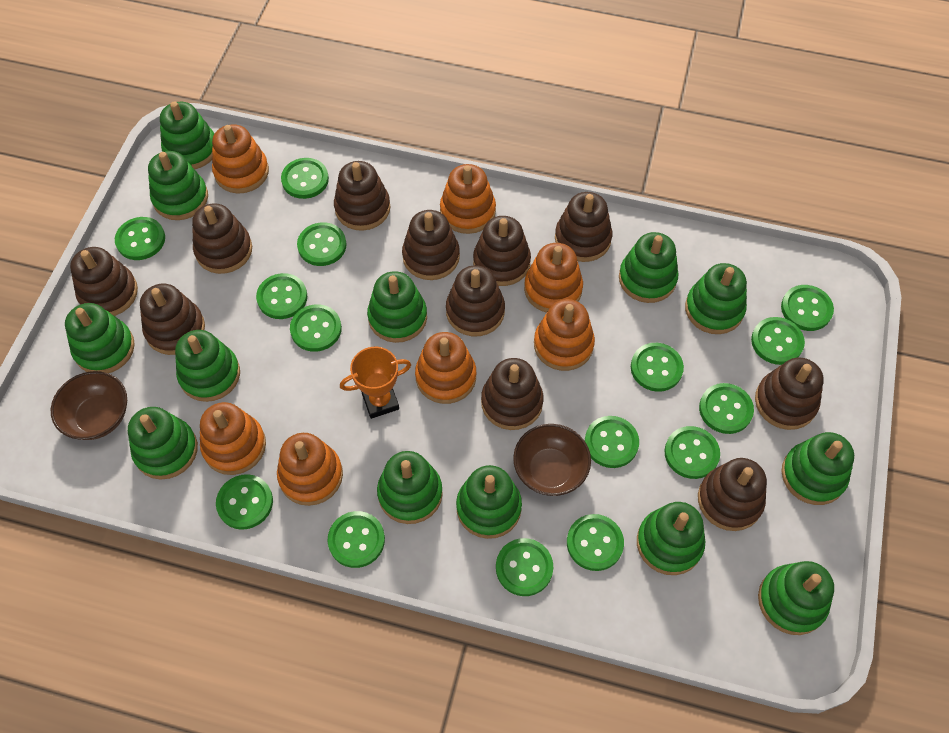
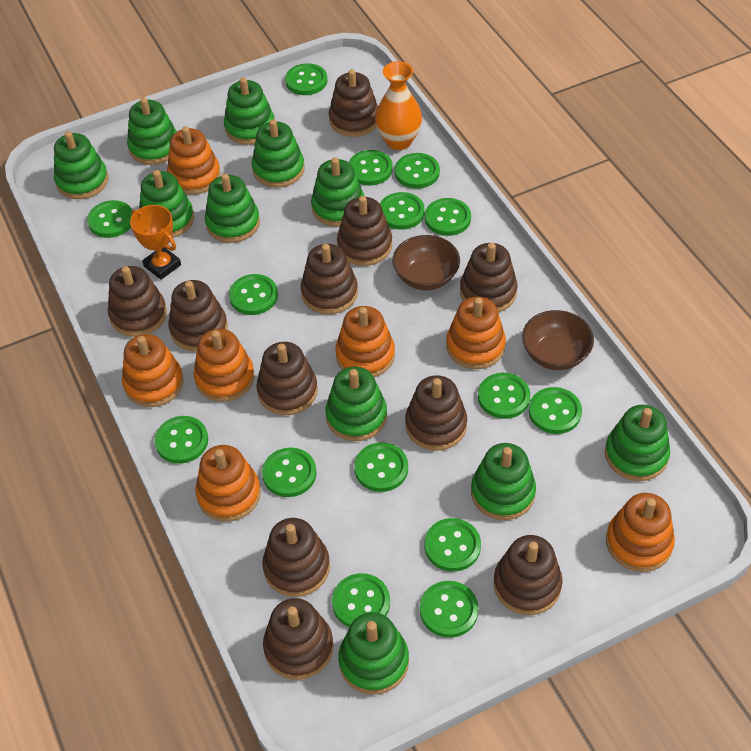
green stacking toy: [65,303,135,373] [128,407,198,480] [148,151,208,220] [160,101,214,169] [175,330,240,402] [367,271,427,343] [377,451,443,524] [456,465,522,539] [619,232,679,303] [637,502,705,575] [685,263,747,334] [758,561,834,635] [781,432,854,505] = 13 -> [54,131,108,199] [127,97,177,165] [139,170,194,238] [205,174,260,243] [224,77,274,145] [252,119,305,188] [311,158,364,227] [325,367,387,441] [338,612,409,695] [471,443,536,520] [605,405,670,481] = 11
orange vase: none = 0 -> [375,61,422,150] = 1

